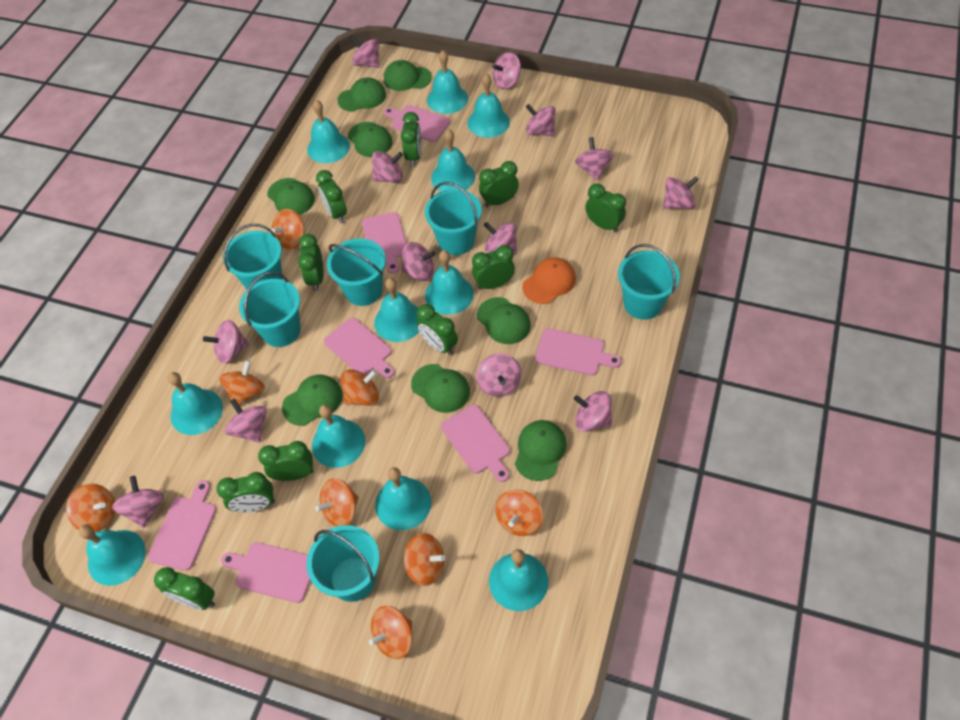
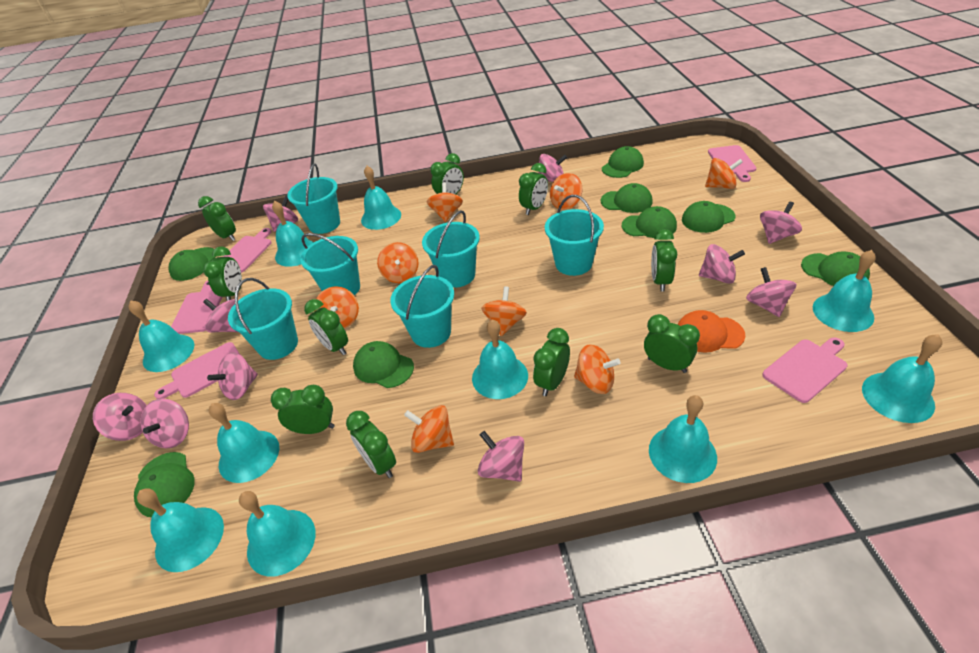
pink cutting board: [148,480,216,571] [221,542,311,603] [324,318,395,378] [362,212,407,274] [384,105,451,142] [441,405,510,482] [535,328,621,376] = 7 -> [154,342,240,399] [171,281,222,334] [223,228,272,273] [708,145,756,182] [762,337,848,403] = 5
pink spinning top: [112,476,164,528] [203,320,249,364] [225,398,267,443] [351,36,380,68] [372,151,403,183] [402,242,435,281] [476,353,522,397] [484,222,517,255] [492,52,521,89] [526,104,555,136] [574,391,612,432] [575,137,614,180] [663,176,699,209] = 13 -> [93,393,147,441] [140,398,189,448] [203,299,239,333] [207,352,258,400] [263,195,298,232] [478,431,524,482] [538,154,567,182] [699,244,745,284] [746,267,796,317] [760,202,802,244] = 10
turquoise bell: [78,525,146,586] [168,372,223,435] [307,100,350,163] [312,404,366,468] [375,278,419,342] [375,467,431,530] [425,250,474,315] [427,50,468,114] [431,129,475,192] [468,74,510,138] [489,549,548,611] = 11 -> [128,300,194,372] [137,488,224,572] [209,403,279,483] [239,491,316,577] [272,201,314,267] [361,166,401,230] [472,319,528,399] [649,395,717,483] [813,250,876,332] [862,334,942,423] = 10

